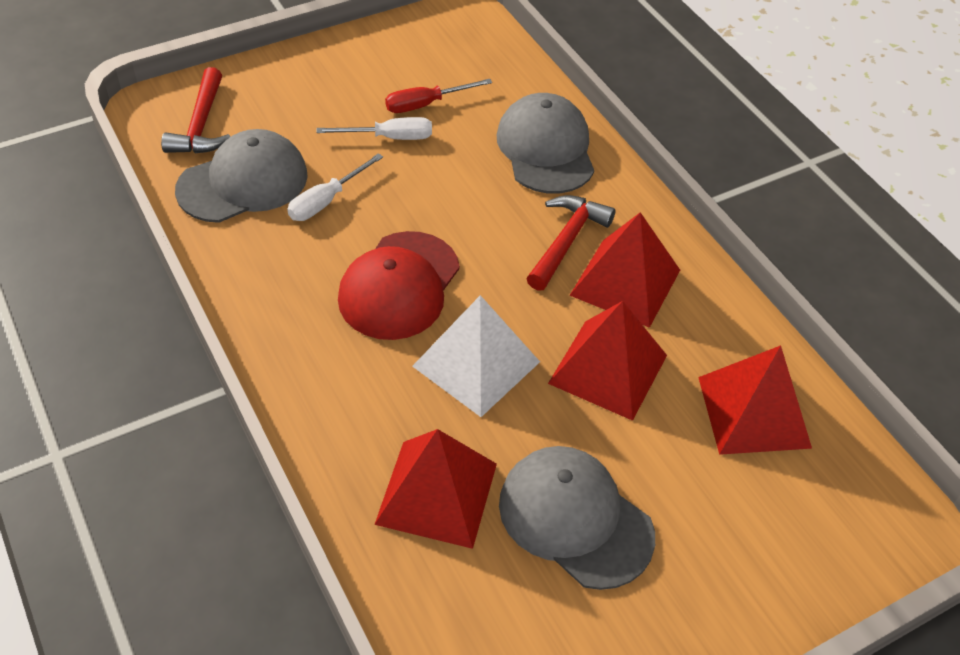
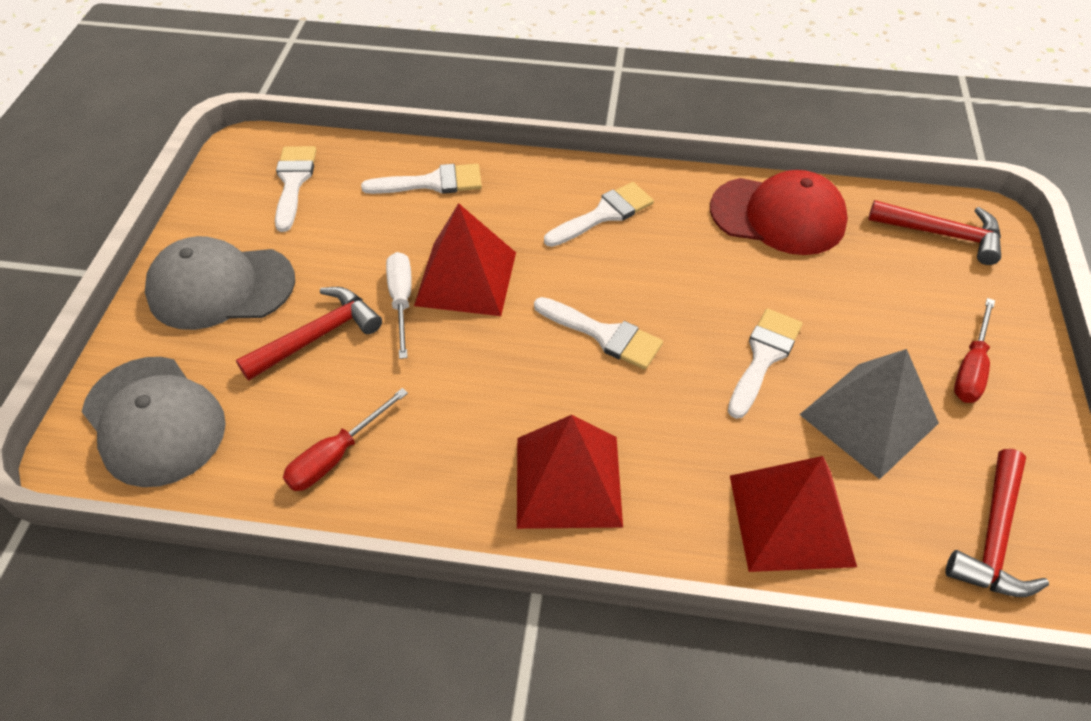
grey cap: [175,129,308,223] [497,93,594,194] [499,446,655,590] = 3 -> [82,357,226,487] [145,236,295,330] = 2
grey pyramid: none = 0 -> [799,349,939,479] = 1
red hammer: [161,67,231,153] [526,195,616,291] = 2 -> [236,287,382,381] [868,200,1001,265] [946,449,1049,597] = 3
red pyramid: [374,429,497,549] [548,301,667,421] [569,212,680,328] [698,345,812,455] = 4 -> [414,203,516,316] [517,415,623,529] [730,456,857,572] = 3
red screwdriver: [385,79,492,113] = 1 -> [283,388,408,491] [954,298,995,403] = 2
white brush: none = 0 -> [275,146,316,232] [361,164,482,194] [534,297,663,370] [544,182,654,247] [728,309,802,419] = 5
white pyramid: [412,295,540,417] = 1 -> none = 0
white screwdriver: [287,153,383,221] [316,117,432,140] = 2 -> [386,252,411,359] = 1

